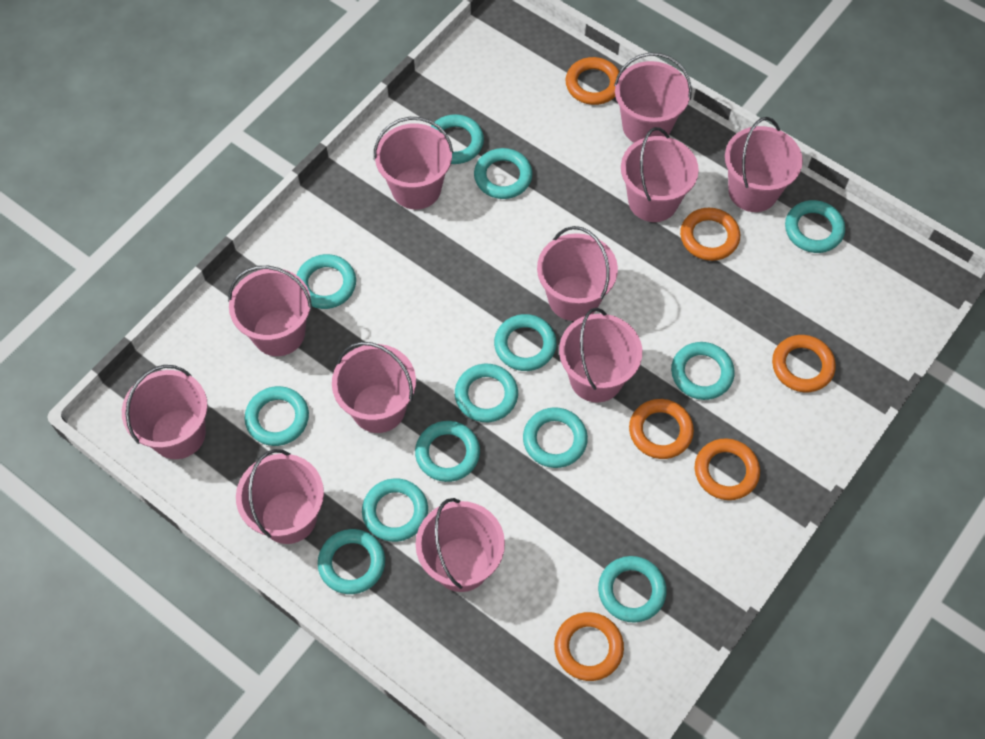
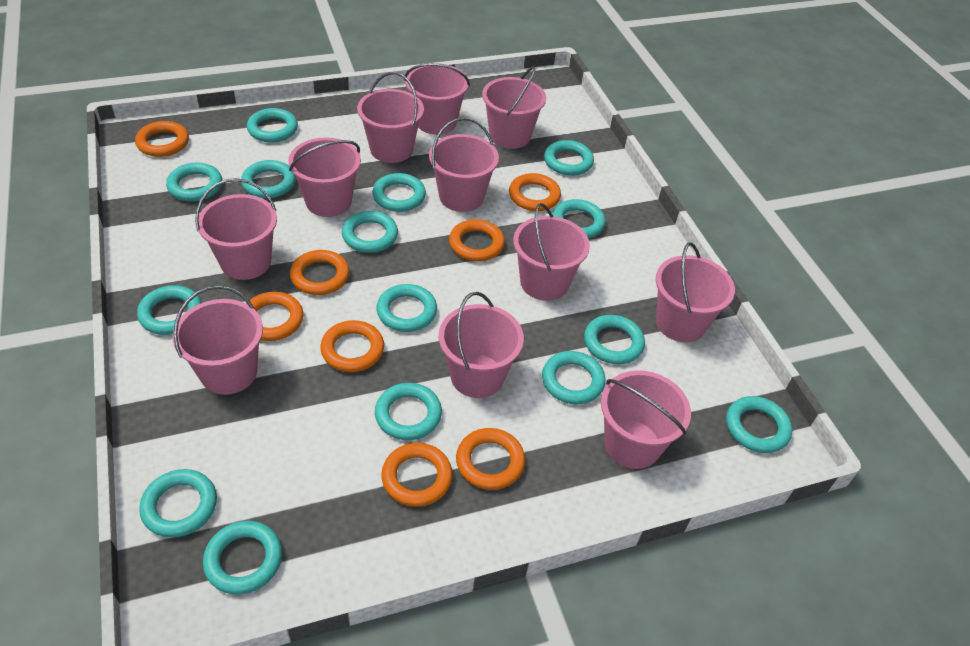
orange ring: [554,612,624,681] [566,57,619,105] [629,399,694,459] [680,208,740,261] [695,438,760,500] [772,335,836,392] = 6 -> [135,121,189,157] [246,292,303,341] [290,250,350,295] [320,320,384,372] [381,443,453,507] [449,219,505,261] [456,428,525,490] [509,173,561,211] = 8
turquoise ring: [245,386,309,446] [297,254,356,309] [318,529,385,594] [362,478,428,542] [415,421,480,482] [431,114,484,164] [455,364,518,422] [474,148,532,199] [494,314,557,371] [523,407,588,468] [598,556,667,623] [671,342,735,400] [785,200,845,253] = 13 -> [137,285,202,335] [139,469,217,538] [166,163,222,201] [203,521,282,595] [241,160,296,198] [247,108,298,143] [342,211,398,253] [372,173,426,212] [375,383,442,440] [376,284,437,332] [542,351,606,404] [544,140,594,176] [552,199,606,238] [584,315,645,364] [726,396,792,453] = 15

